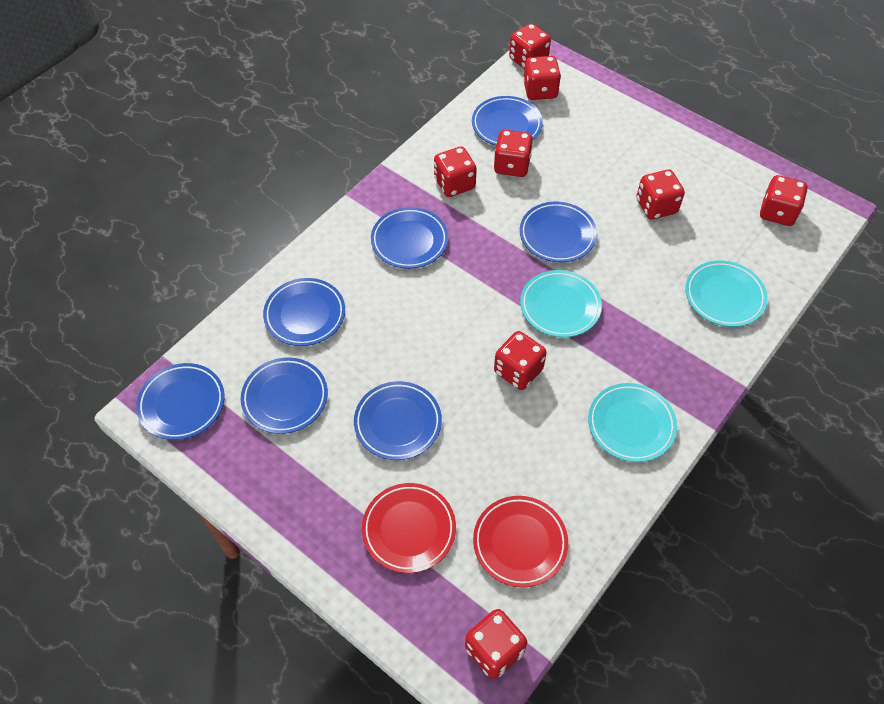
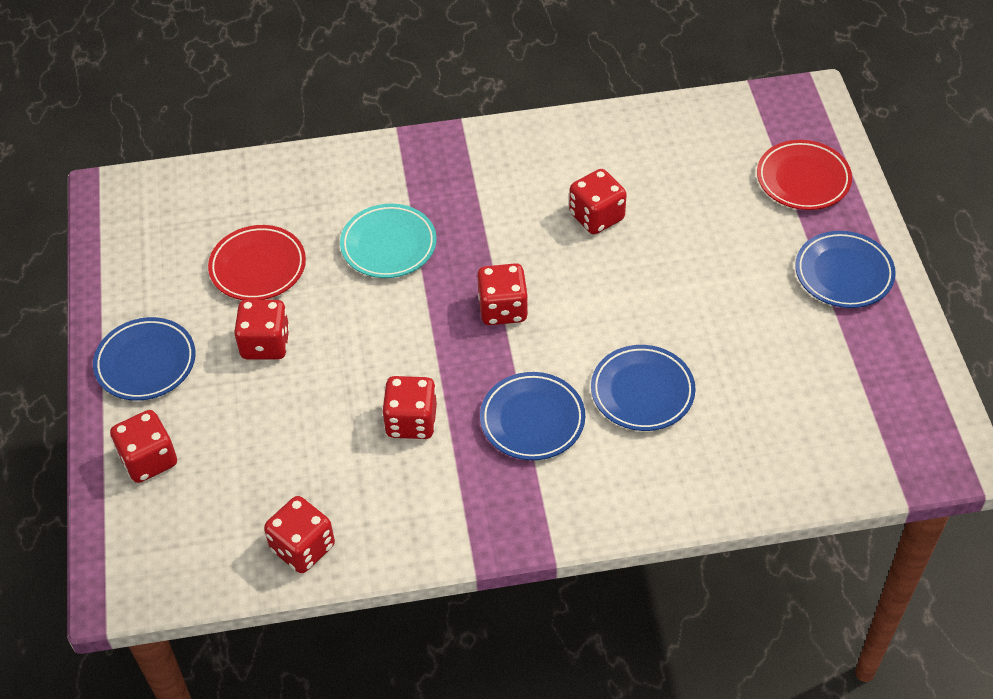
blue plate: [136,363,225,440] [241,357,328,434] [263,278,345,346] [354,381,442,460] [371,207,448,269] [472,96,543,146] [520,202,597,262] = 7 -> [93,317,196,401] [480,372,585,460] [591,345,696,431] [795,231,896,308] = 4
red dice: [434,146,477,197] [465,609,527,679] [494,130,533,177] [494,331,547,390] [509,23,551,69] [523,56,561,100] [636,169,685,220] [760,175,807,226] = 8 -> [110,410,177,483] [234,300,290,360] [264,496,335,573] [382,376,437,439] [477,263,528,325] [569,169,627,234] = 6
turquoise plate: [520,270,602,338] [588,383,677,462] [685,260,768,327] = 3 -> [340,204,436,278] = 1

